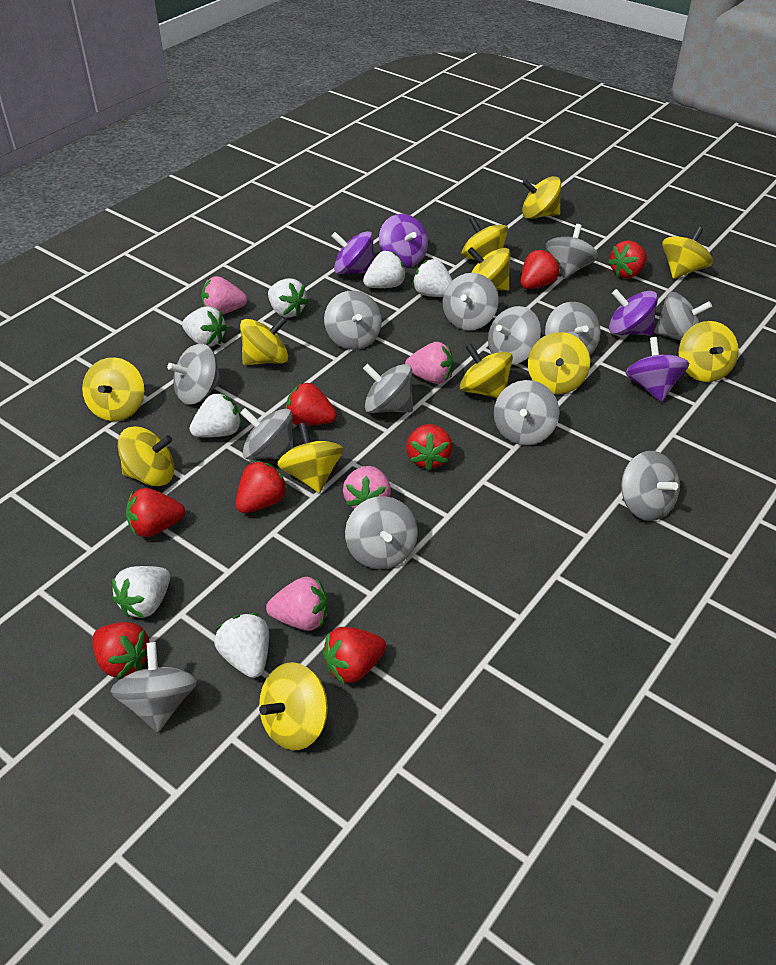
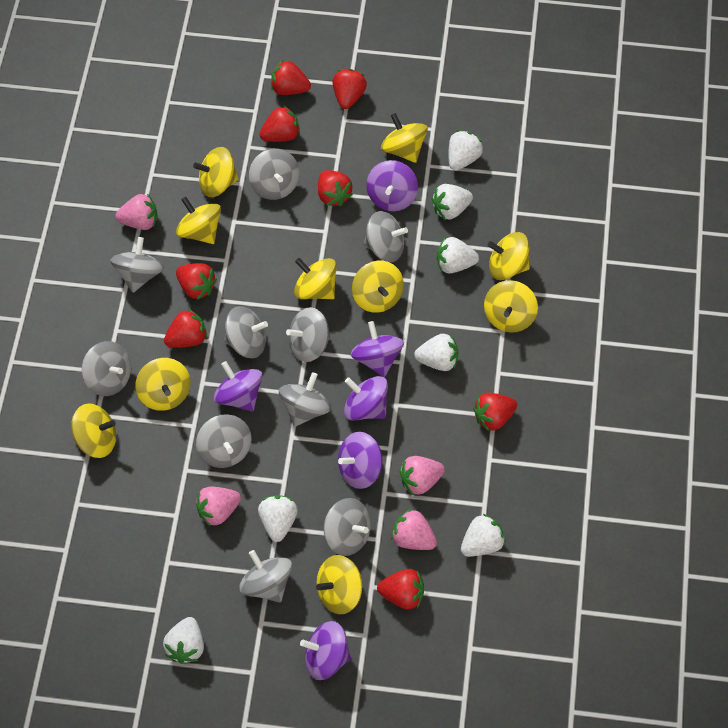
grey spinning top: [110,642,197,732] [167,344,221,405] [240,408,293,460] [324,291,382,350] [345,496,418,570] [363,364,413,413] [443,273,499,331] [488,306,541,365] [494,380,559,445] [545,302,601,356] [546,224,598,279] [621,451,680,521] [654,292,712,341] = 13 -> [82,341,131,396] [110,237,164,293] [196,414,252,468] [224,306,268,359] [239,550,292,603] [249,149,300,200] [279,372,331,427] [286,307,330,362] [324,498,371,556] [364,211,408,263] = 10
purple spinning top: [331,231,374,274] [379,214,428,267] [609,289,658,336] [626,337,689,402] = 4 -> [214,361,263,411] [300,621,351,680] [338,432,382,489] [344,376,388,421] [351,321,404,377] [366,160,418,211] = 6
yellow spinning top: [82,357,144,421] [118,426,174,486] [240,316,288,365] [259,662,328,751] [277,422,344,493] [460,344,513,398] [461,216,508,260] [468,247,510,291] [522,176,561,219] [528,332,590,394] [662,227,713,279] [679,321,739,382] = 12 -> [71,403,116,458] [135,358,191,411] [176,197,221,244] [193,147,239,197] [294,258,337,299] [316,555,362,614] [352,260,404,313] [381,113,428,163] [484,280,538,333] [488,232,530,280] = 10

